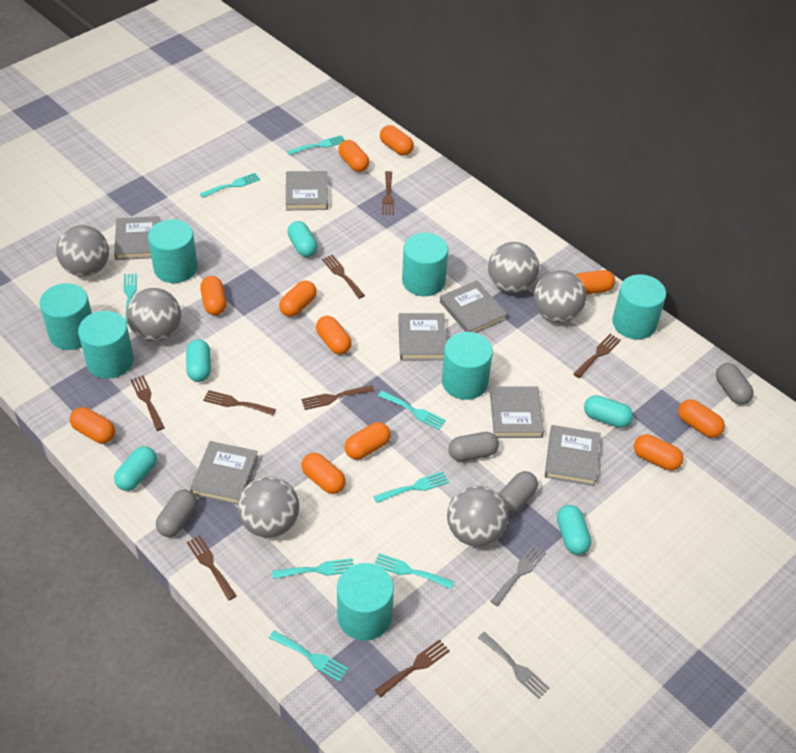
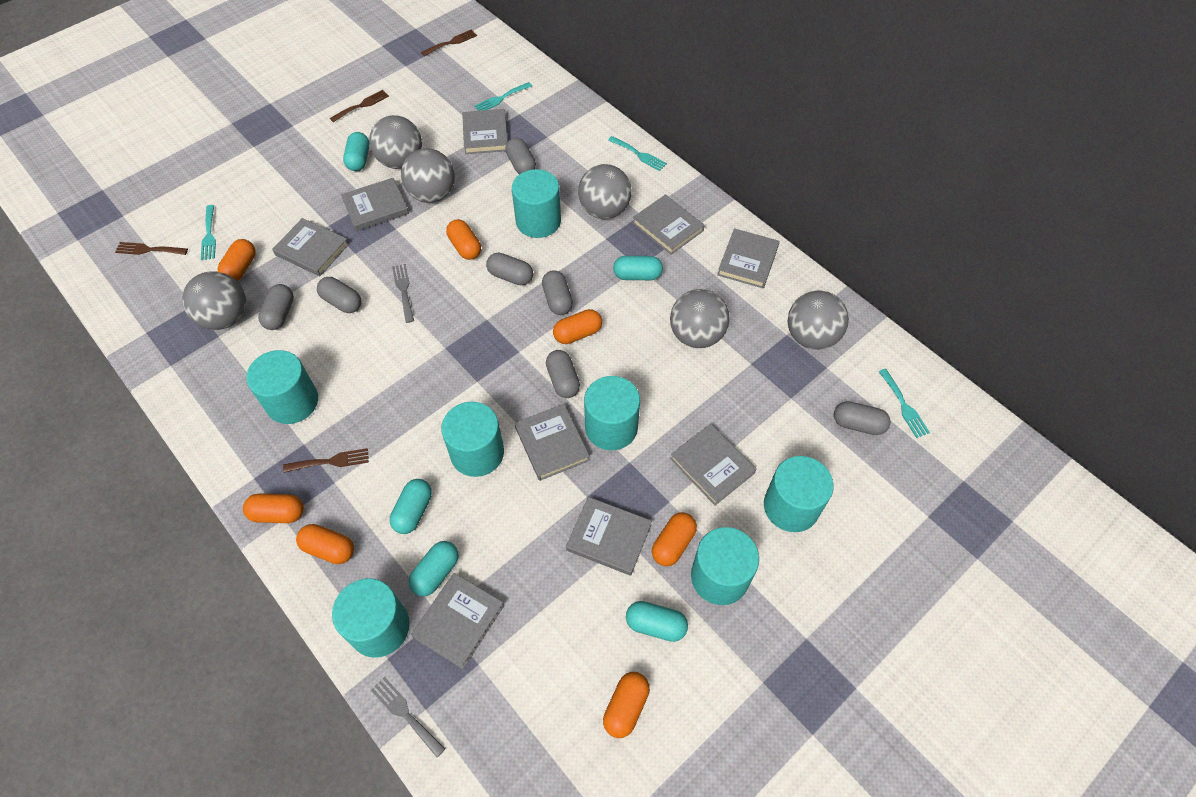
brown fork: [130,375,165,431] [187,535,236,601] [203,390,276,415] [301,385,374,410] [322,255,365,299] [375,639,450,697] [382,171,394,215] [574,334,621,378] = 8 -> [115,242,188,255] [283,448,369,473] [330,90,389,122] [421,29,477,56] = 4
grey book: [114,216,160,260] [190,441,258,505] [286,171,328,210] [398,313,446,360] [440,280,507,333] [490,386,544,438] [545,425,601,486] = 7 -> [272,218,349,276] [341,178,409,231] [411,573,504,669] [462,109,508,154] [515,404,590,481] [566,497,652,576] [633,194,705,255] [670,424,756,505] [717,228,779,288] = 9
grey capsule: [156,490,197,537] [448,432,499,461] [499,471,538,514] [716,363,754,405] = 4 -> [258,284,294,330] [317,277,361,313] [486,253,533,285] [506,138,536,174] [542,270,573,315] [546,350,580,398] [834,401,891,435] = 7
orange capsule: [70,407,115,443] [200,276,226,315] [279,280,317,317] [301,453,346,494] [316,316,351,355] [338,140,369,172] [344,422,391,459] [380,125,414,155] [576,270,615,294] [634,434,684,470] [678,399,725,438] = 11 -> [218,239,256,281] [243,494,304,523] [296,524,354,564] [446,219,481,260] [553,309,602,344] [603,672,650,738] [652,512,697,566] = 7
turquoise fork: [124,273,137,324] [200,173,260,198] [269,631,348,682] [272,558,354,579] [287,135,345,155] [374,471,449,503] [374,553,454,589] [378,391,446,430] = 8 -> [201,205,216,260] [474,82,532,111] [608,136,667,171] [878,369,930,438] = 4

